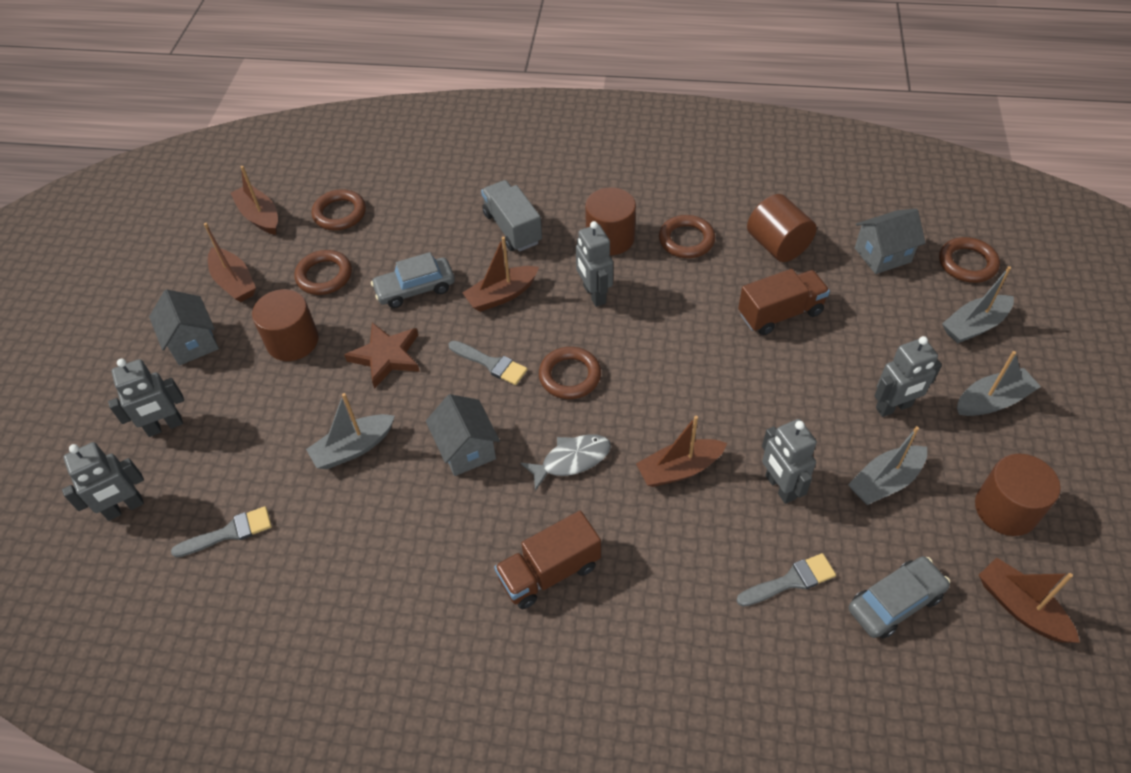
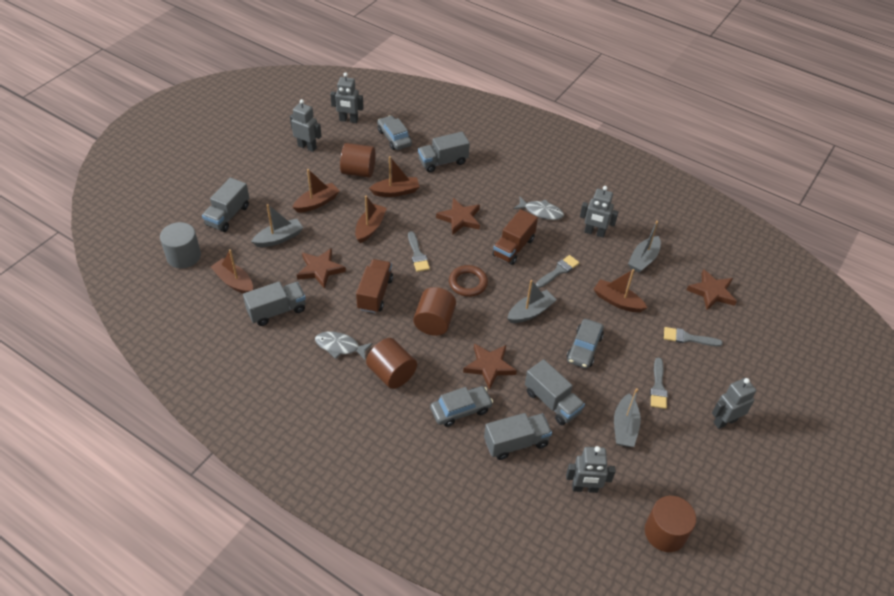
brown ring: [294,250,352,295] [312,189,366,231] [539,347,601,399] [659,215,715,258] [939,237,1000,283] = 5 -> [449,265,488,297] = 1
brown star: [344,323,420,389] = 1 -> [297,248,346,289] [436,198,480,235] [463,343,517,390] [687,269,737,310] = 4
grey brush: [171,506,272,558] [449,341,528,385] [737,553,836,607] = 3 -> [408,231,430,272] [536,255,579,288] [650,358,667,409] [664,327,723,347] = 4
grey car: [371,252,455,308] [849,556,950,638] = 2 -> [377,116,412,150] [430,386,493,427] [567,319,604,369] = 3
grey cylinder: none = 0 -> [160,222,201,268] = 1
grey fish: [521,434,611,491] = 1 -> [315,331,373,360] [513,197,564,220] = 2
grey house: [149,289,219,366] [426,394,500,476] [855,208,925,274] = 3 -> none = 0
grey truck: [481,180,542,251] = 1 -> [202,178,249,232] [243,281,306,326] [418,132,470,172] [484,413,552,460] [525,359,585,425] = 5

